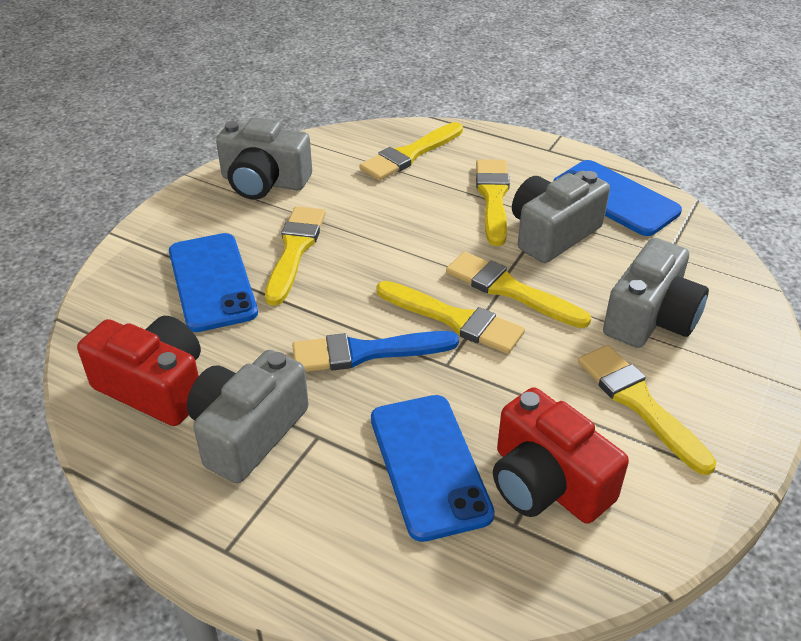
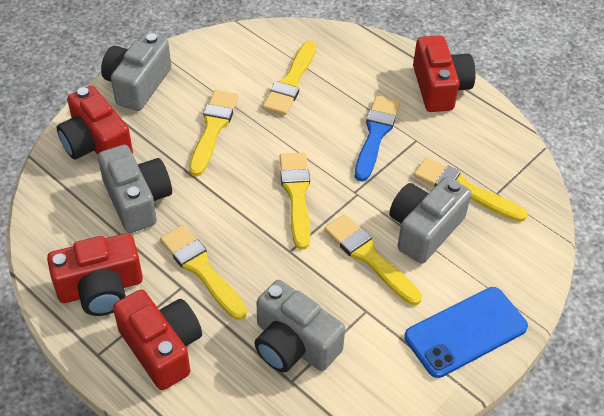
blue phone: [169,233,258,332] [371,395,495,542] [554,160,682,236] = 3 -> [404,287,528,378] = 1
red camera: [77,316,201,426] [493,387,629,524] = 2 -> [47,233,143,316] [57,86,133,159] [113,290,202,390] [413,36,476,112] = 4

